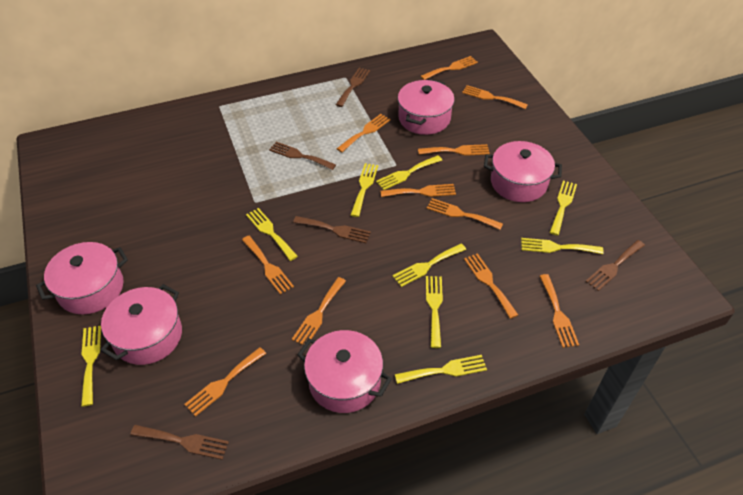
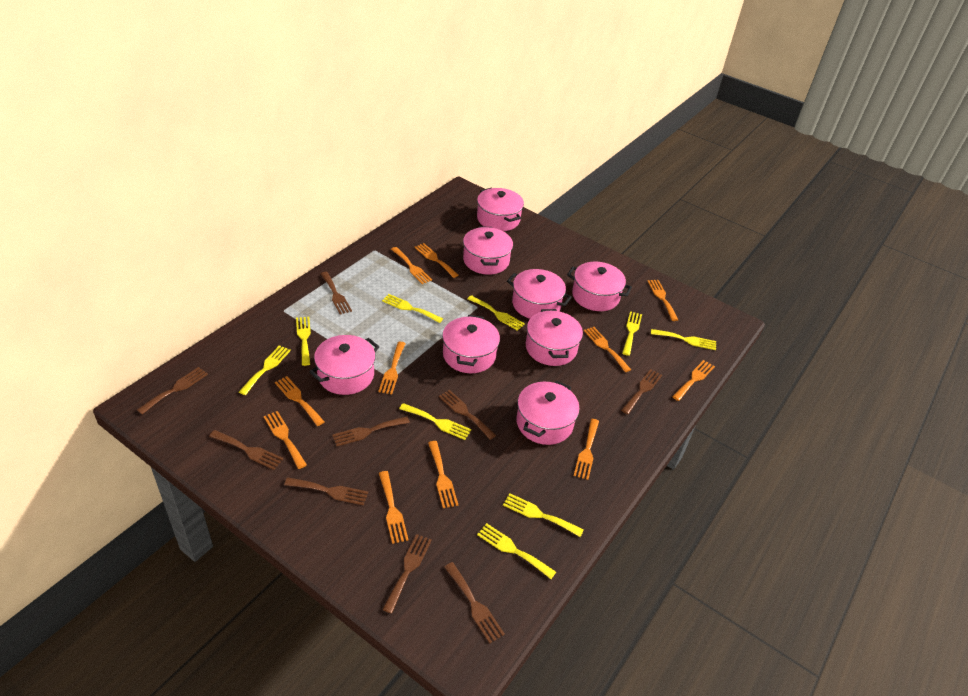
brown fork: [130,425,229,460] [269,142,336,170] [293,216,371,243] [336,68,370,107] [585,240,645,291] = 5 -> [137,367,208,414] [209,430,283,470] [284,477,368,505] [321,272,352,315] [332,416,410,446] [382,534,432,614] [439,390,496,440] [445,562,505,643] [621,369,662,414] = 9
pink pot: [36,242,128,314] [100,284,182,365] [297,330,392,413] [398,79,455,135] [484,141,562,202] = 5 -> [310,335,379,395] [442,315,500,373] [463,227,513,275] [477,188,524,231] [507,269,572,319] [516,380,580,445] [526,309,583,366] [567,262,632,311] = 8

